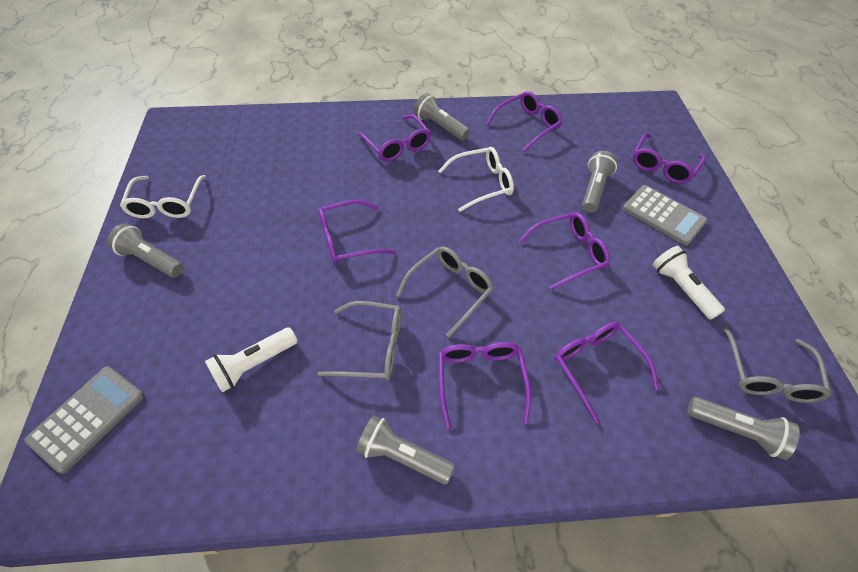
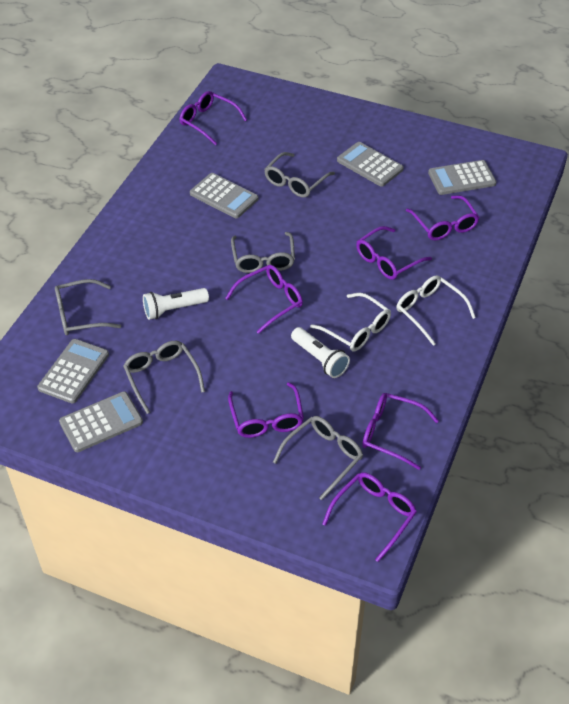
grey calculator: [25,366,144,474] [623,185,707,245] = 2 -> [37,339,109,403] [59,391,143,452] [190,173,258,218] [337,142,404,187] [428,160,496,195] = 5
grey flashlight: [107,223,184,277] [356,415,455,484] [414,93,470,140] [582,151,617,213] [687,397,800,460] = 5 -> none = 0
grey glasses: [318,301,401,380] [396,246,494,337] [723,327,832,403] = 3 -> [55,279,121,335] [123,341,205,414] [231,232,295,273] [264,152,335,198] [273,416,363,500] = 5

